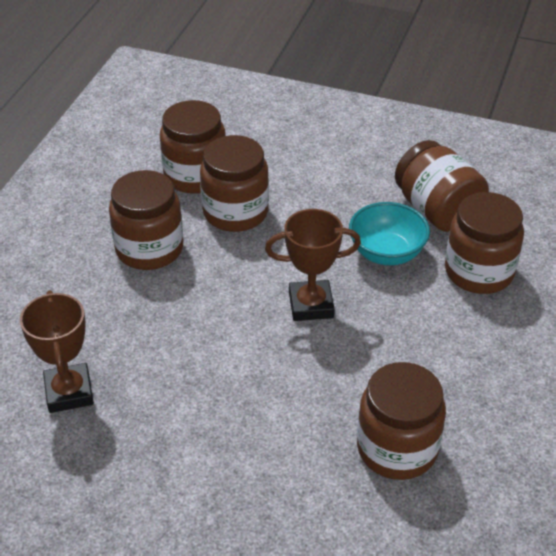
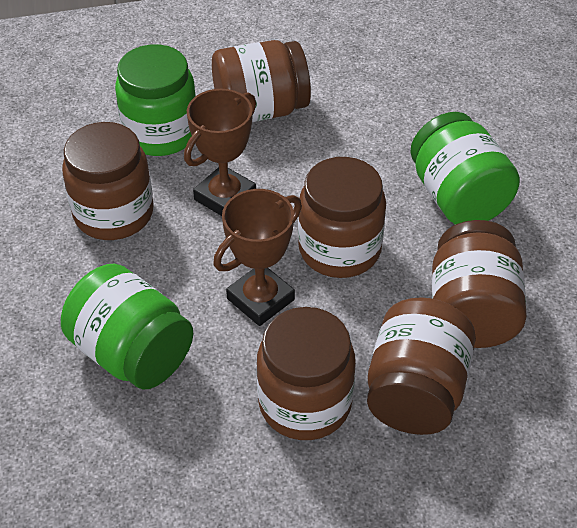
green jar: none = 0 -> [61,264,193,390] [115,44,196,156] [410,112,520,225] = 3
turquoise bowl: [349,202,430,265] = 1 -> none = 0

